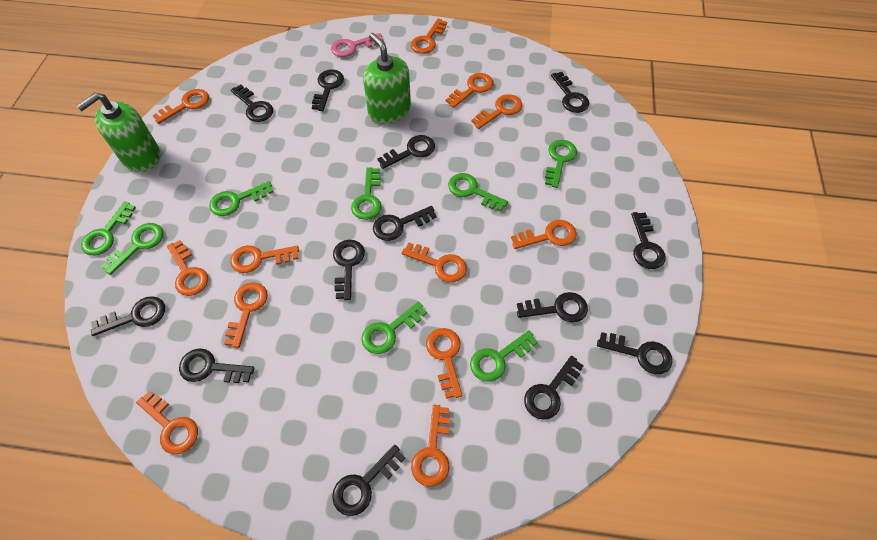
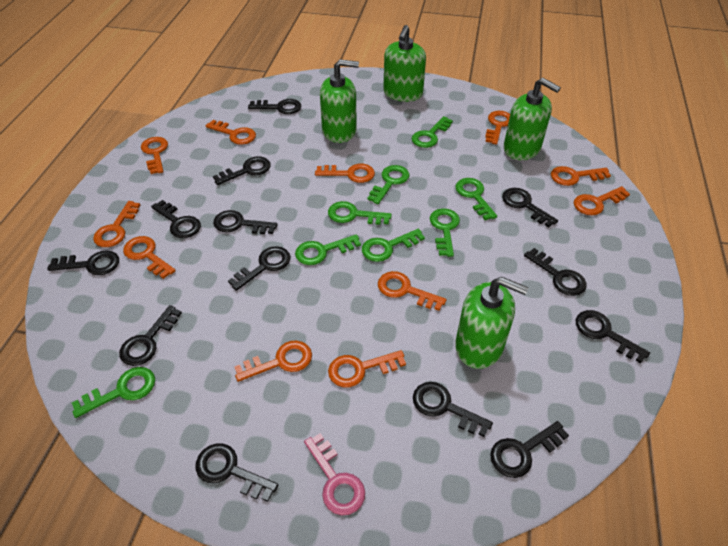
green soap dispenser: [77,93,161,172] [363,33,411,124] = 2 -> [320,59,359,143] [383,25,426,102] [455,277,528,369] [504,78,561,160] = 4
orange key: [136,391,198,454] [153,89,209,124] [167,240,208,296] [224,282,268,348] [230,245,299,273] [401,243,467,282] [411,19,447,54] [411,405,450,487] [426,328,462,399] [446,73,493,108] [471,94,522,129] [511,220,577,249] = 12 -> [93,201,140,247] [123,236,176,279] [141,137,168,174] [206,120,256,145] [234,340,312,382] [315,164,375,183] [328,350,406,387] [378,271,447,311] [485,111,510,144] [551,166,611,186] [574,186,630,215] = 11

